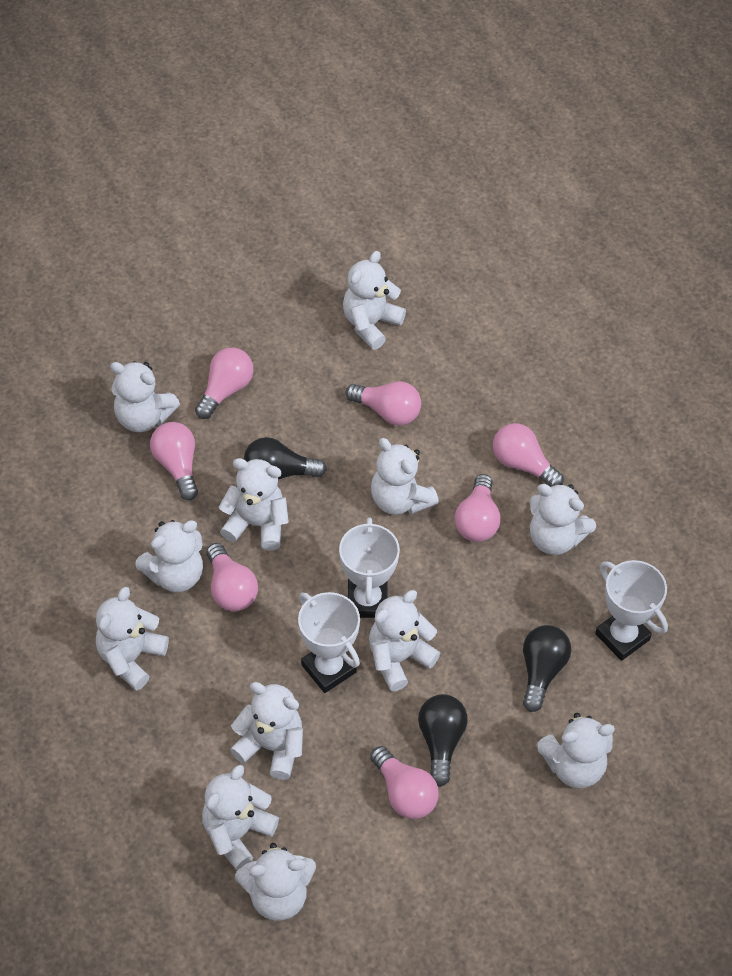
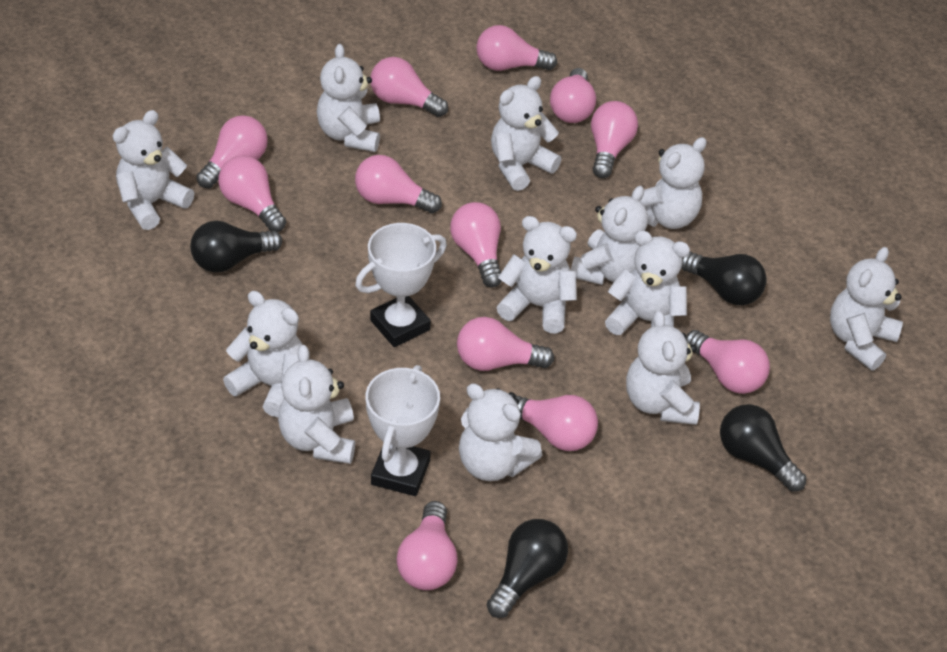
black light bulb: [244,437,327,480] [418,694,468,787] [523,625,571,712] = 3 -> [190,221,282,272] [487,519,568,618] [682,252,767,305] [720,404,806,492] = 4
pink light bulb: [150,422,198,500] [195,348,253,419] [207,543,258,611] [346,381,421,426] [370,746,439,819] [454,474,501,542] [493,423,564,487] = 7 -> [196,115,268,188] [218,156,286,232] [355,155,442,213] [371,57,448,117] [397,501,458,590] [450,202,502,287] [457,317,554,371] [476,25,557,71] [515,395,598,451] [550,68,596,123] [591,101,638,178] [685,330,770,394] = 12
white trophy: [298,592,360,693] [339,517,400,618] [595,560,668,661] = 3 -> [355,223,447,347] [366,365,440,496] = 2

